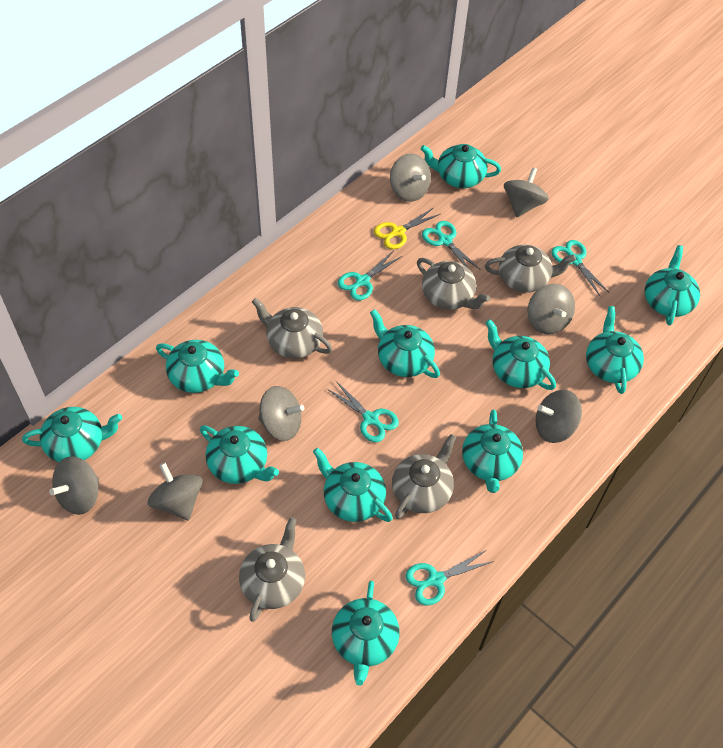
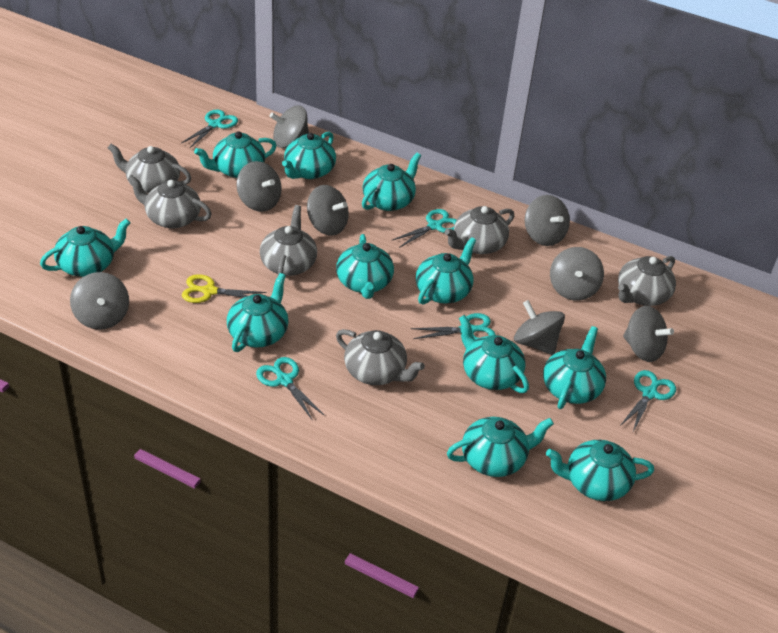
grey spinning top: [49,456,99,515] [148,463,203,520] [258,386,304,441] [390,153,431,202] [504,167,549,217] [528,283,575,335] [535,390,582,443] = 7 -> [70,272,129,330] [236,161,282,212] [270,105,309,148] [307,185,349,236] [514,300,565,355] [525,195,570,246] [550,247,604,301] [623,306,674,362] = 8
grey teapot: [239,517,305,622] [252,298,332,358] [392,434,456,519] [417,258,490,310] [485,245,576,293] = 5 -> [108,144,191,193] [127,175,212,228] [260,205,317,276] [336,329,425,385] [445,206,514,254] [618,256,676,306] = 6

